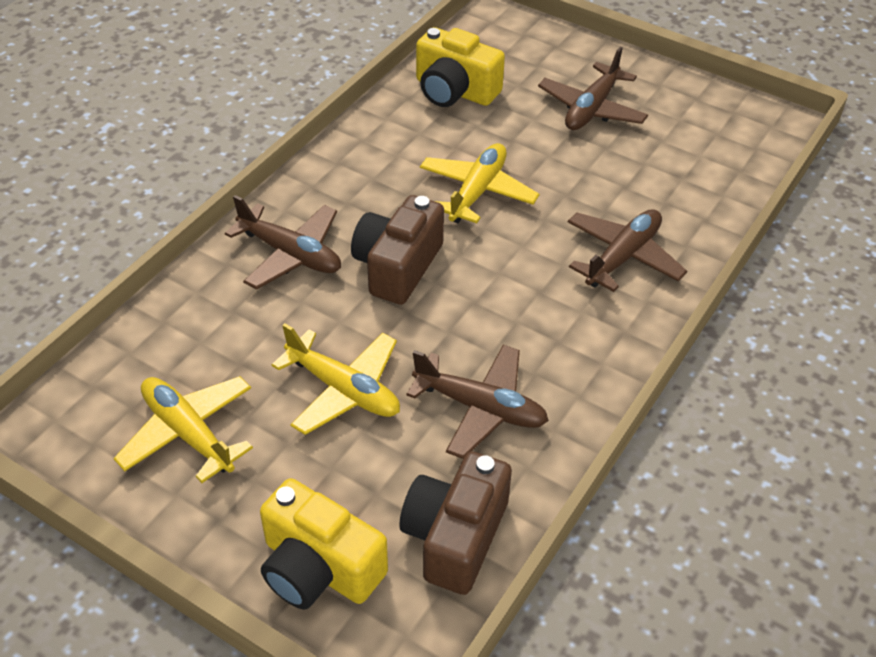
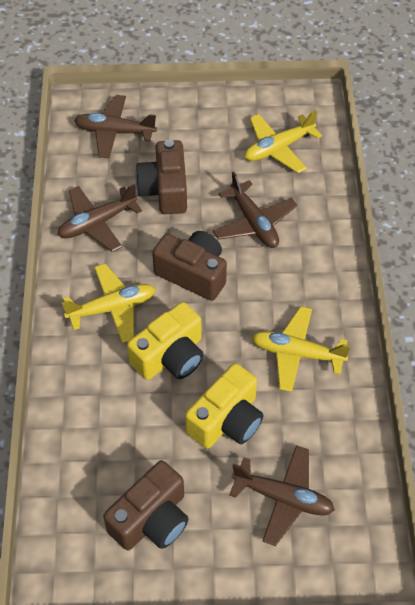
brown camera: [351,195,444,305] [399,452,512,595] = 2 -> [103,460,188,550] [135,140,187,214] [152,231,227,301] = 3

